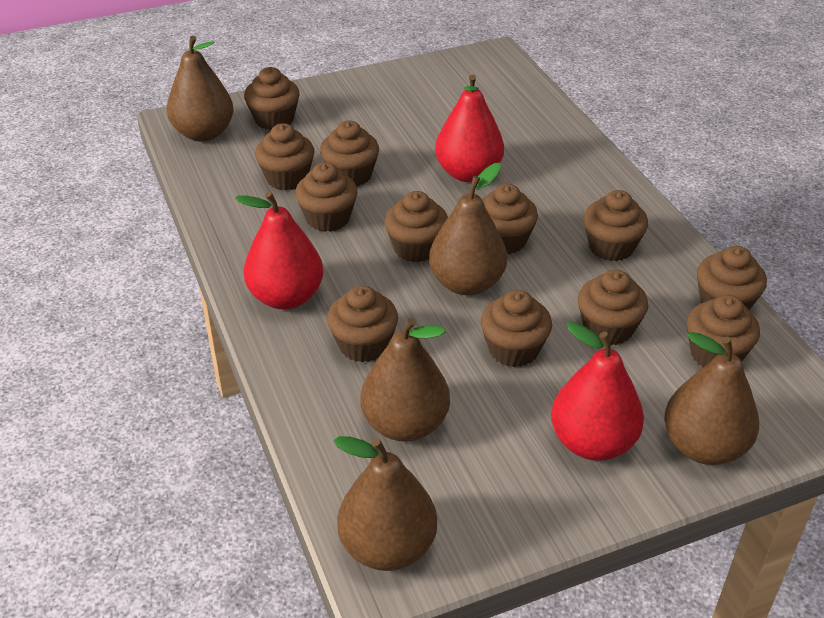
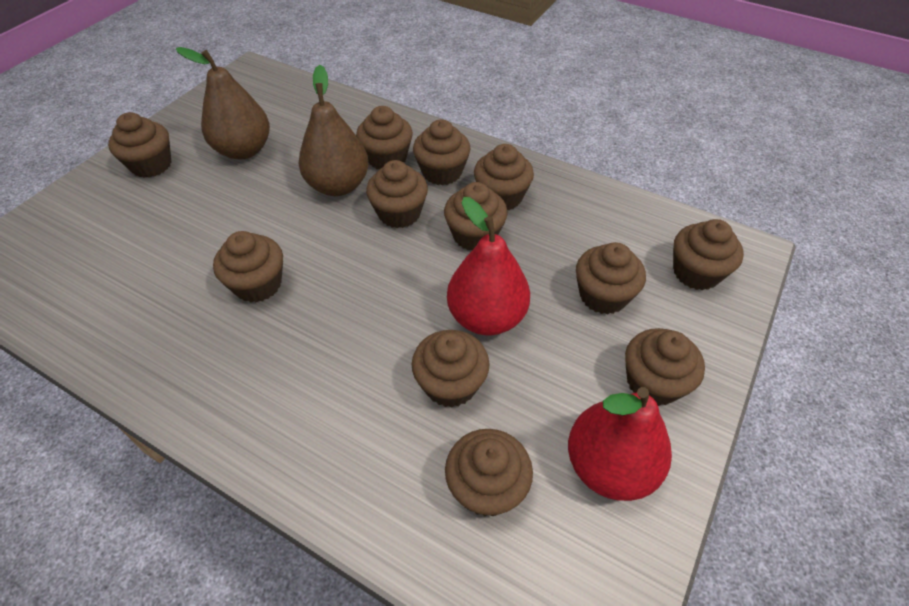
brown pear: [167,36,234,142] [334,436,437,571] [360,318,450,442] [429,163,507,295] [664,332,759,465] = 5 -> [176,47,270,160] [299,65,369,196] = 2
red pear: [235,192,323,309] [435,74,504,182] [551,322,644,461] = 3 -> [447,197,530,335] [568,387,672,501] = 2

